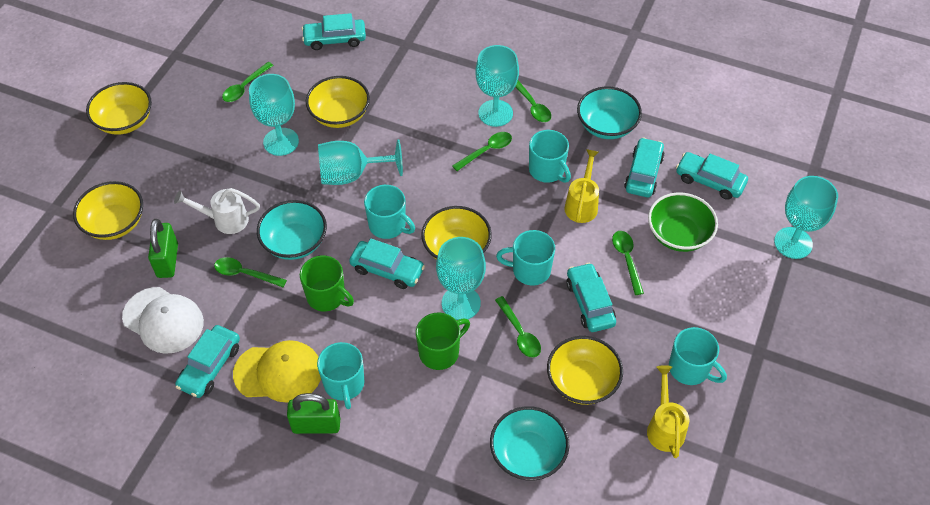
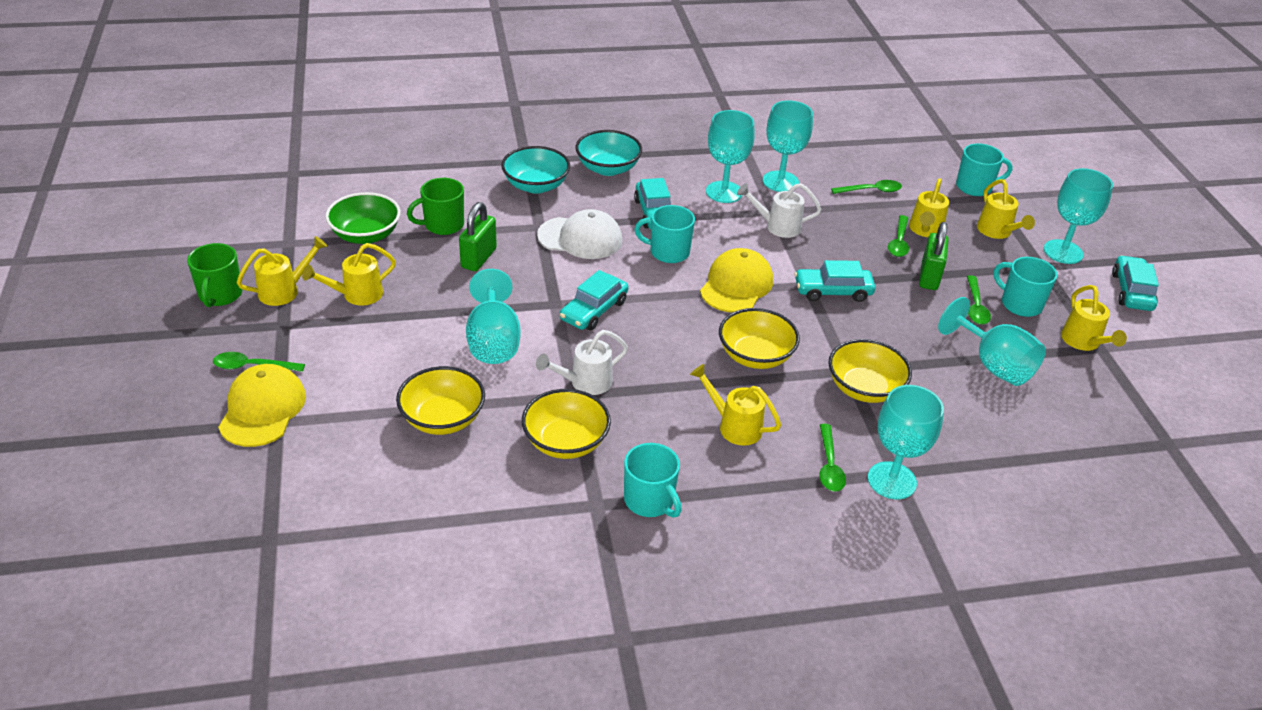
green spoon: [214,257,287,287] [222,62,274,102] [452,132,512,171] [495,296,541,358] [515,80,551,122] [612,231,644,295] = 6 -> [213,352,305,372] [819,424,846,492] [831,180,902,194] [888,215,909,257] [967,275,991,325] = 5
turquoise bowl: [257,200,327,260] [490,406,569,481] [577,87,642,139] = 3 -> [501,146,570,194] [575,130,642,176] = 2
turquoise car: [175,325,240,398] [302,13,366,50] [349,238,425,289] [566,263,616,332] [624,137,665,197] [676,152,748,200] = 6 -> [560,270,629,330] [634,178,671,229] [794,260,875,302] [1112,255,1159,311] = 4
turquoise goblet: [249,74,299,156] [318,140,403,185] [436,237,486,320] [475,45,519,127] [774,176,838,259] = 5 -> [466,269,521,364] [706,110,755,203] [763,101,813,192] [868,385,944,499] [938,297,1046,386] [1044,168,1113,264] = 6
turquoise mug: [317,342,365,409] [364,185,415,239] [496,230,555,285] [529,130,571,183] [669,327,727,385] = 5 -> [624,443,682,518] [634,205,695,263] [956,143,1013,196] [993,257,1057,317] = 4
white watering can: [174,188,260,234] = 1 -> [536,330,628,395] [737,183,821,238] = 2
yellow bowl: [73,181,143,240] [86,82,152,135] [306,76,370,128] [421,206,492,260] [547,336,623,405] = 5 -> [396,366,485,435] [522,389,611,459] [719,308,800,369] [828,339,912,403] = 4
yellow cap: [233,340,321,403] = 1 -> [218,364,306,447] [700,248,773,313] = 2
yellow watering can: [564,149,599,223] [647,365,690,458] = 2 -> [237,236,328,306] [302,243,396,306] [690,364,781,446] [909,178,949,237] [977,179,1035,239] [1061,285,1127,351] = 6

